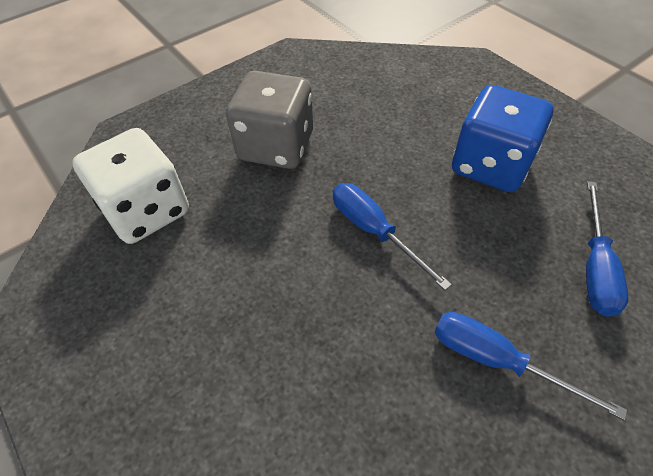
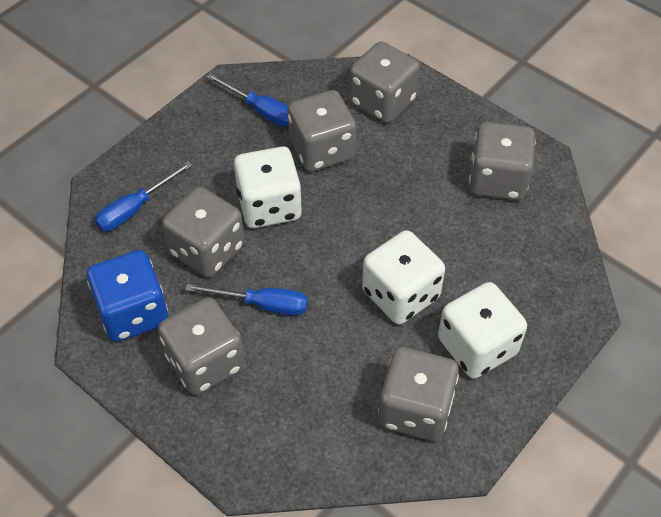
grey dice: [226,71,313,169] = 1 -> [158,297,245,395] [162,186,245,277] [288,90,356,172] [349,41,420,123] [378,347,459,441] [469,122,536,200] = 6
white dice: [72,128,189,244] = 1 -> [234,147,302,228] [362,230,445,324] [438,282,527,379] = 3

